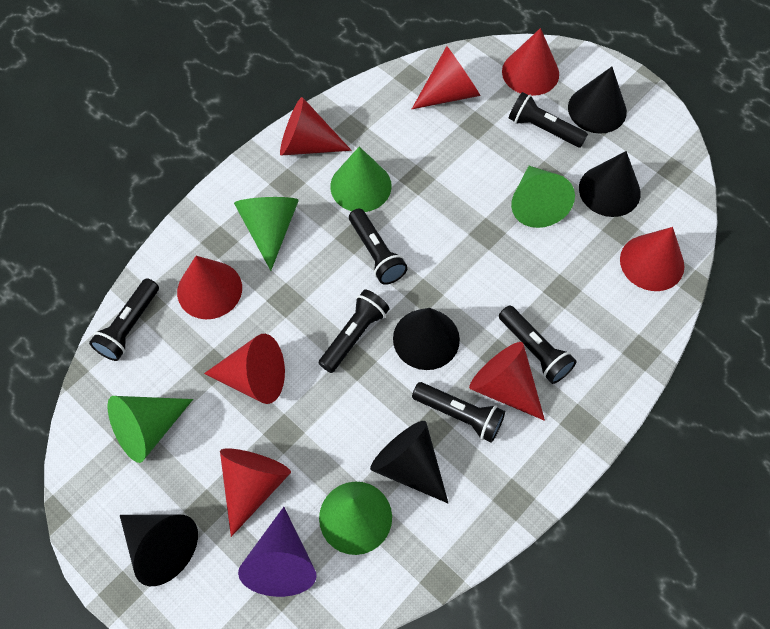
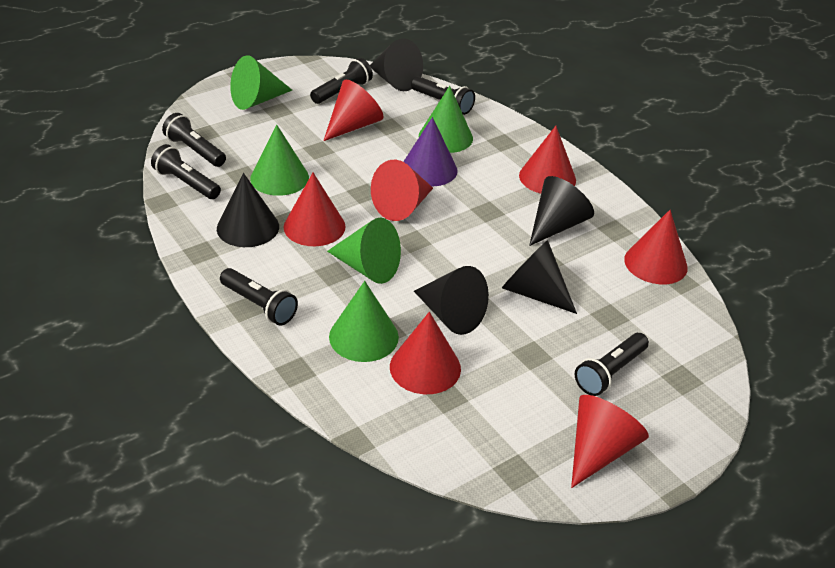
red cone: [177,256,242,319] [204,334,285,404] [220,448,291,537] [280,97,352,156] [412,46,481,109] [469,342,545,421] [502,28,559,96] [620,227,684,291] = 8 -> [283,173,346,246] [324,80,384,141] [371,160,433,221] [390,312,461,394] [519,126,576,194] [571,395,649,488] [624,210,688,284] = 7

